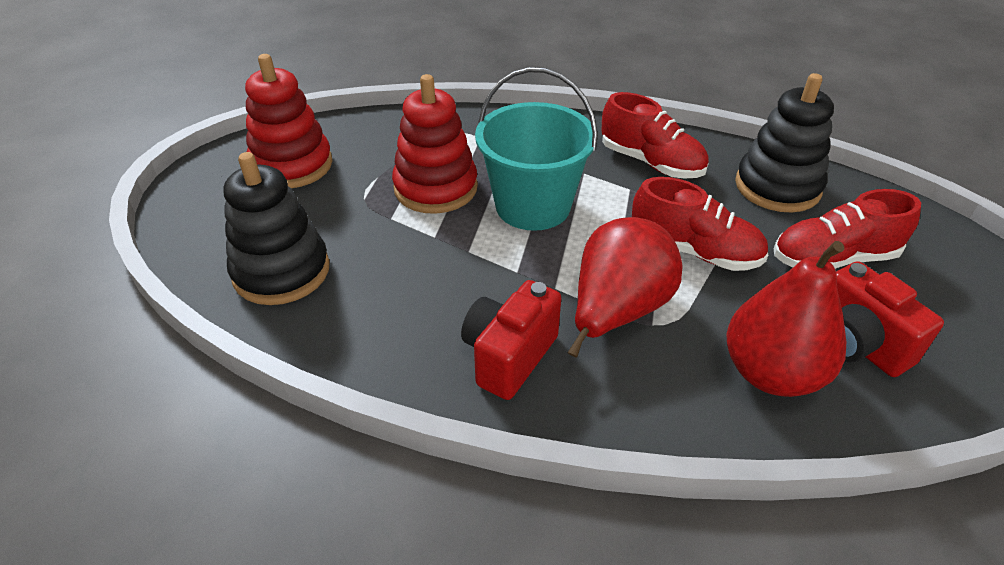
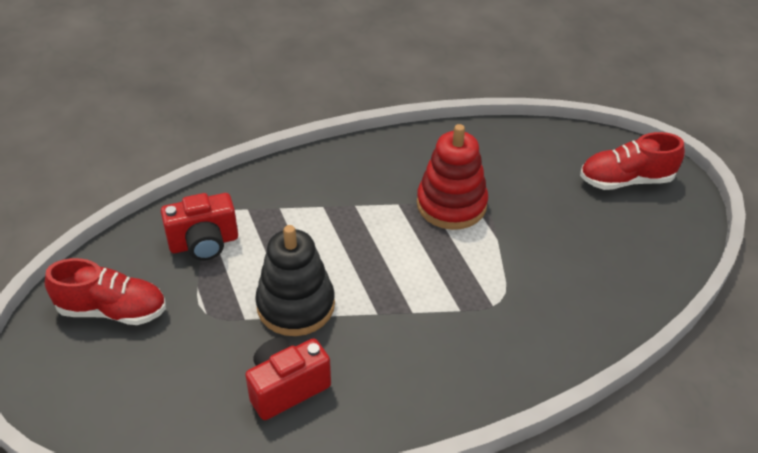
black stacking toy: [224,152,330,305] [735,73,834,213] = 2 -> [255,225,335,336] = 1
red pear: [568,217,683,357] [726,241,846,397] = 2 -> none = 0
red shoe: [602,92,709,179] [632,177,768,271] [774,189,921,269] = 3 -> [45,258,166,325] [580,132,685,190] = 2
red stacking toy: [245,54,333,188] [392,74,478,214] = 2 -> [417,124,488,230] = 1
turquoise bucket: [475,67,598,231] = 1 -> none = 0

